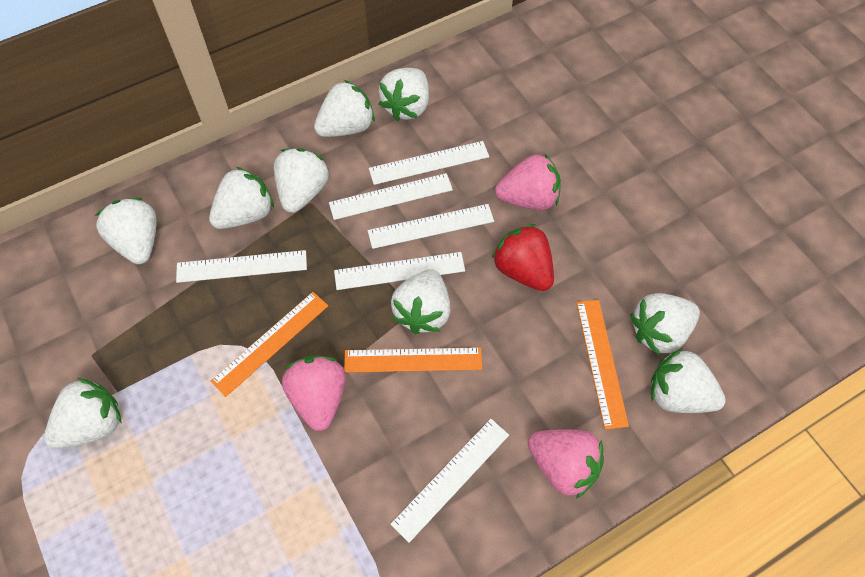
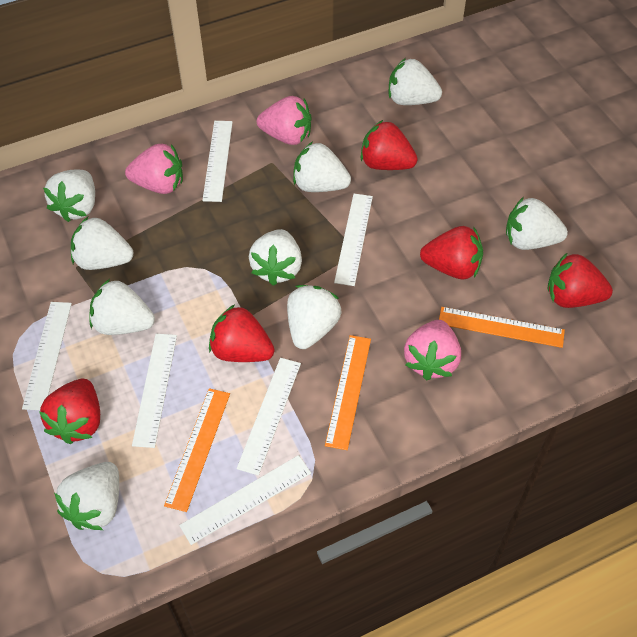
red strawberry: [491,224,554,291] = 1 -> [39,379,100,444] [209,304,275,362] [361,120,418,170] [420,226,483,279] [547,252,613,308] = 5

